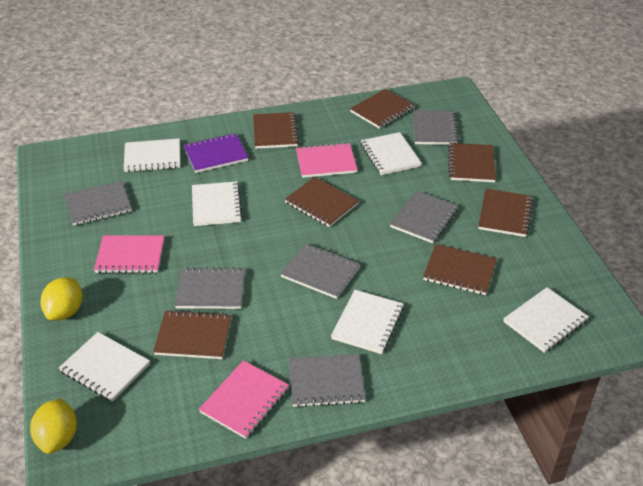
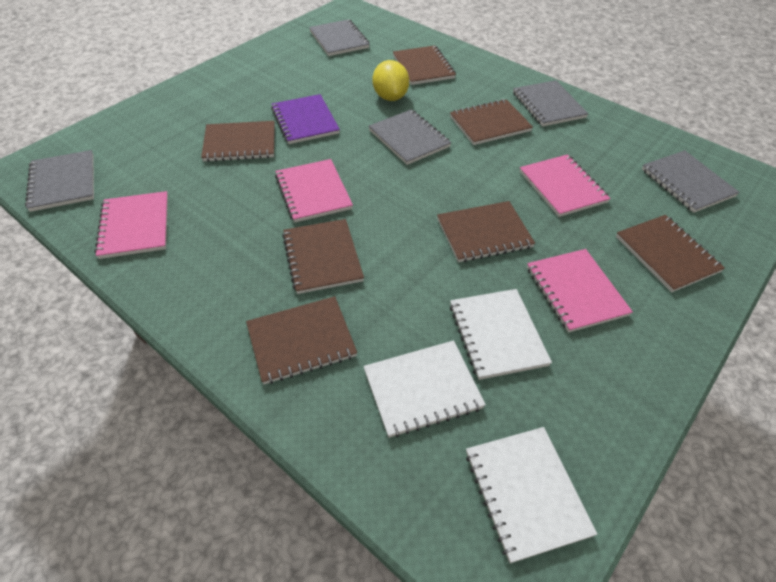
grey notebook: [64,181,132,226] [175,267,245,309] [280,243,360,299] [289,354,366,408] [390,191,458,243] [412,110,459,145] = 6 -> [25,150,94,212] [309,19,370,56] [369,109,451,165] [513,80,589,126] [642,150,740,213] = 5
pink notebook: [94,235,164,274] [199,360,289,439] [296,143,358,178] = 3 -> [94,191,168,259] [275,159,353,223] [520,154,611,217] [527,249,633,333] = 4
white notebook: [59,332,150,402] [124,138,180,172] [192,181,242,226] [331,290,404,354] [361,132,422,175] [503,287,589,353] = 6 -> [363,340,486,438] [450,289,552,380] [466,427,597,563] = 3
yellow lemon: [30,398,77,454] [40,277,82,320] = 2 -> [373,60,409,101] = 1

